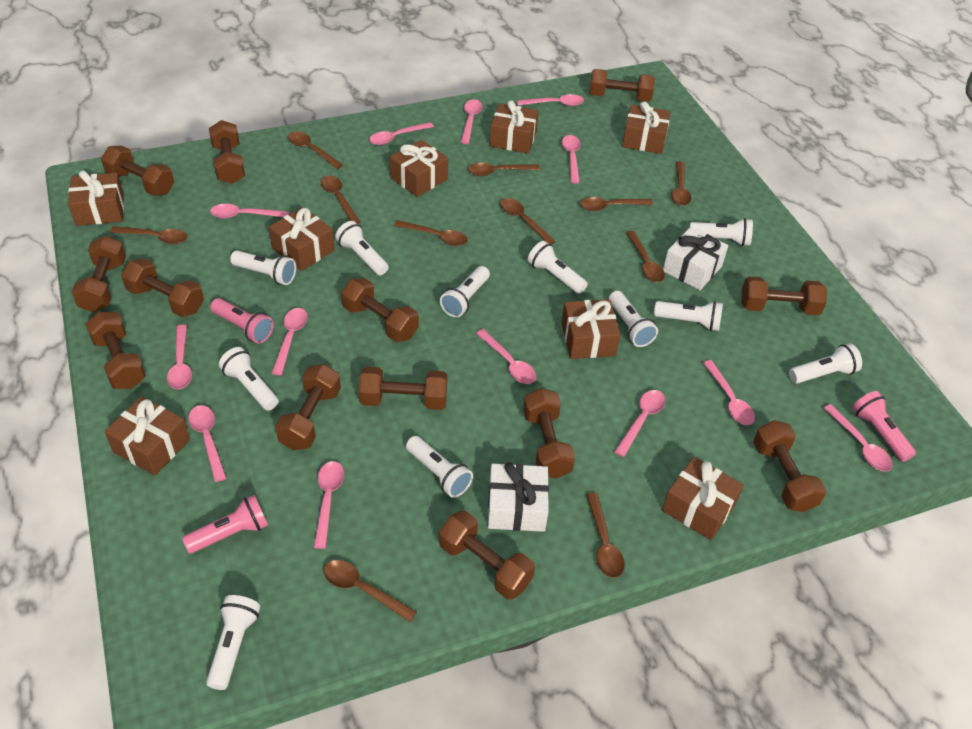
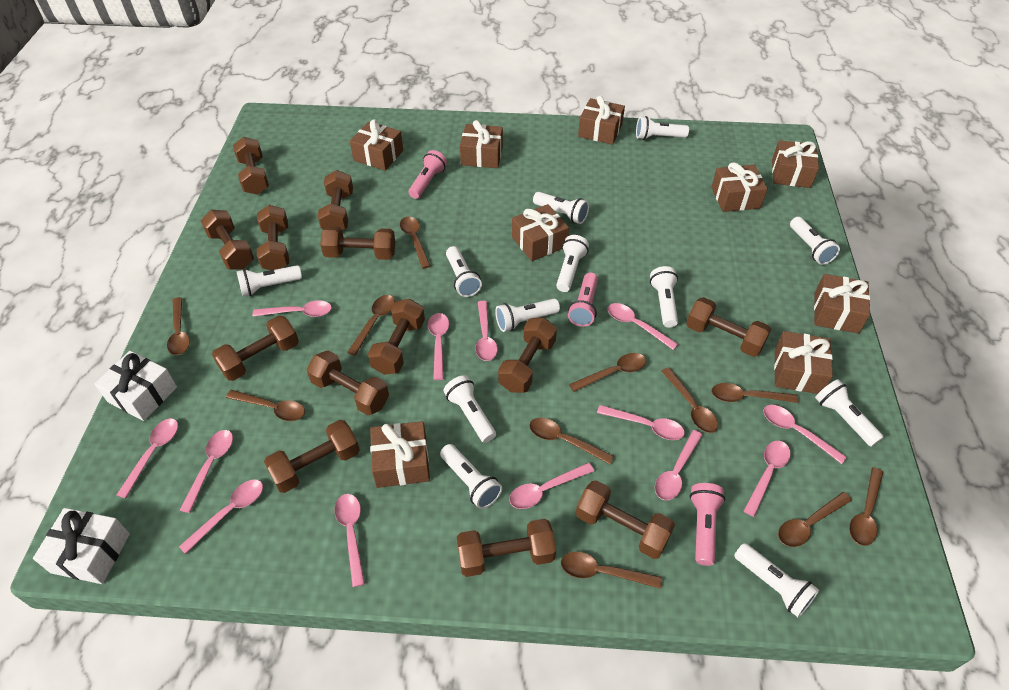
brown gift: [68,171,124,226] [105,396,190,476] [269,207,335,271] [389,140,448,197] [489,100,539,154] [561,299,620,359] [622,101,671,154] [662,456,744,540] = 8 -> [350,119,403,171] [370,421,430,488] [460,120,503,168] [512,204,569,261] [578,96,625,145] [711,162,768,212] [772,140,819,188] [774,331,833,394] [814,274,870,334] = 9
white flashlight: [206,595,260,690] [219,347,279,411] [230,250,296,285] [335,221,389,276] [406,436,473,498] [440,266,490,317] [528,241,588,294] [609,291,658,347] [654,301,723,331] [690,218,753,246] [789,344,862,384] = 11 -> [236,265,302,297] [440,444,502,509] [443,375,496,443] [446,246,482,297] [495,299,560,332] [533,192,589,224] [556,235,589,292] [636,116,689,140] [650,266,678,328] [734,543,819,618] [790,217,840,265] [815,379,883,447] = 12

